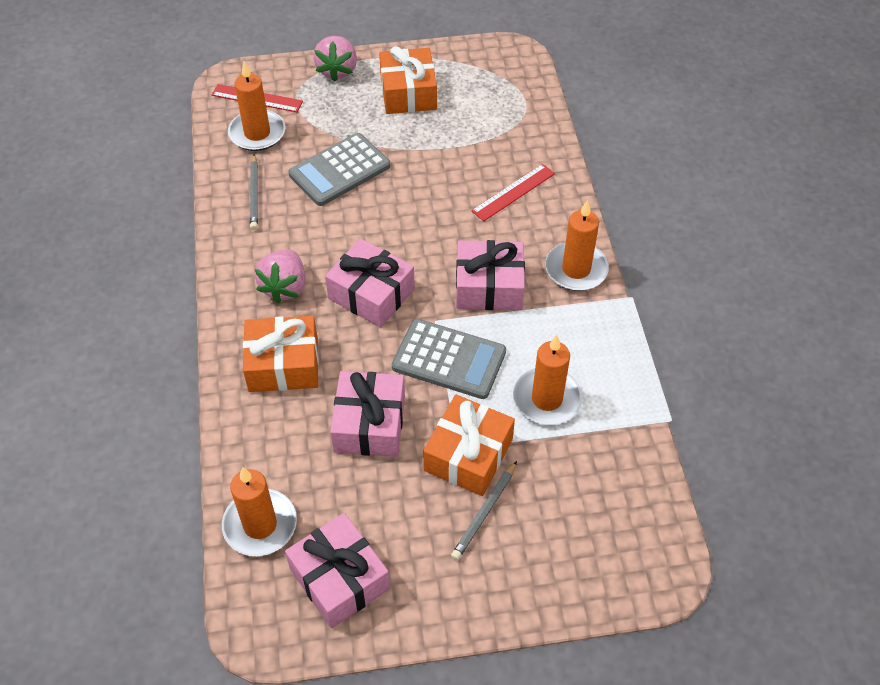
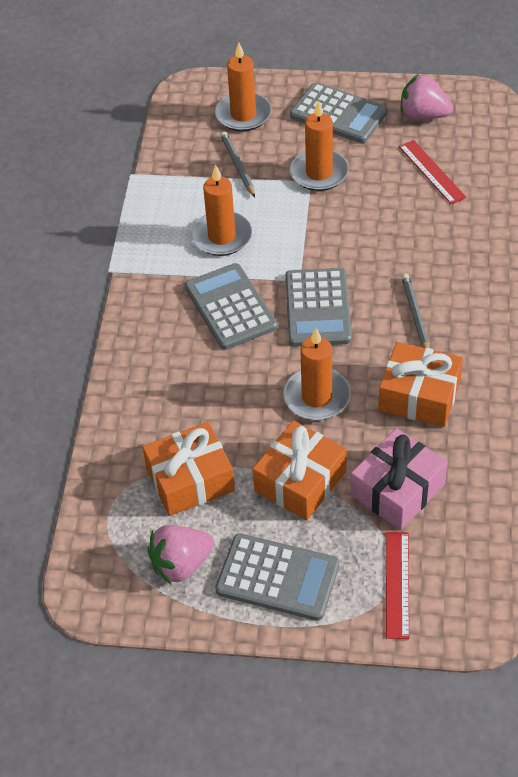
grey calculator: [288,133,390,206] [392,319,506,399] = 2 -> [185,263,277,350] [215,533,339,621] [285,268,352,347] [290,82,388,143] = 4
pink gift: [285,513,390,628] [325,238,415,327] [330,371,405,457] [456,240,525,310] = 4 -> [351,428,448,530] = 1

